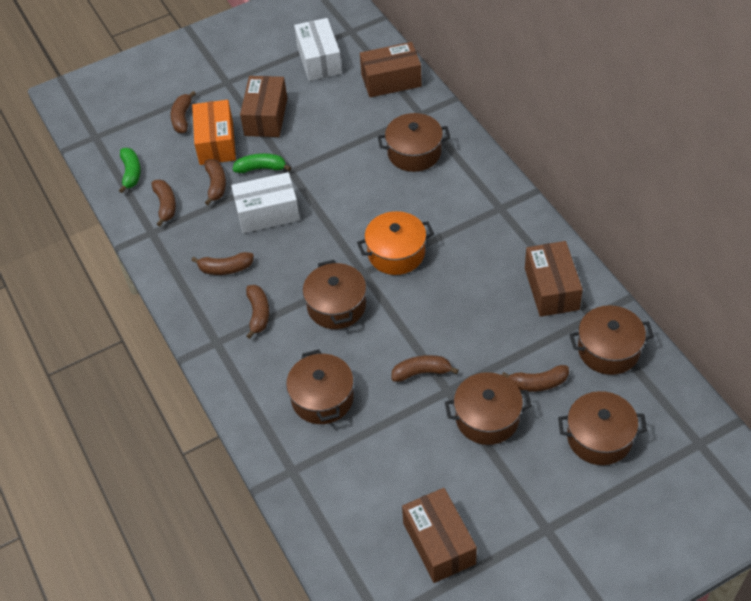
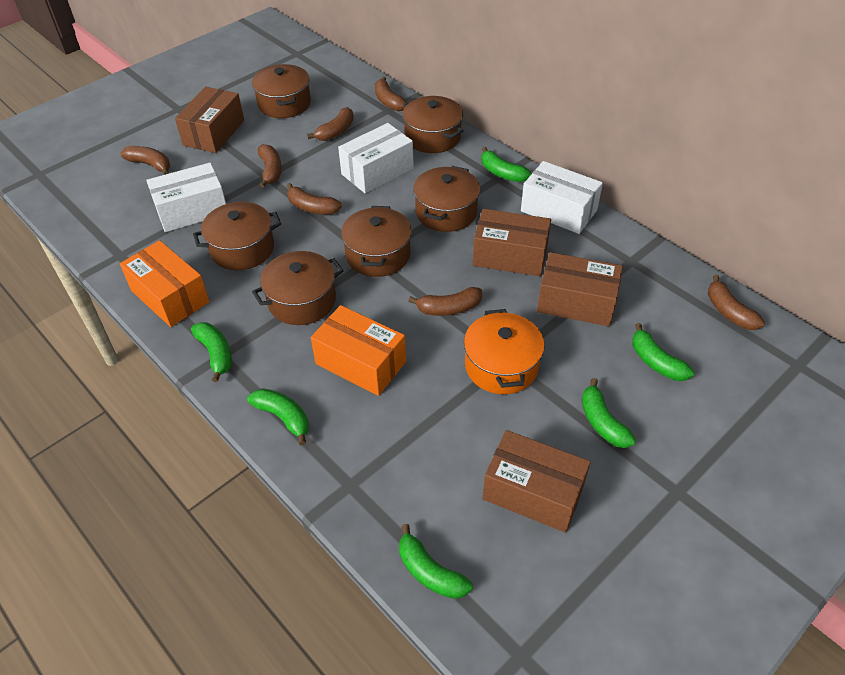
green banana: [119,148,141,193] [233,153,291,173] = 2 -> [191,322,232,382] [247,388,309,445] [399,524,473,599] [481,147,531,182] [582,378,636,448] [632,323,694,381] = 6
orange box: [192,100,236,165] = 1 -> [120,240,209,327] [311,305,406,396] = 2
white box: [231,172,300,233] [294,18,342,81] = 2 -> [146,163,226,232] [338,123,414,193] [521,161,603,234] = 3

